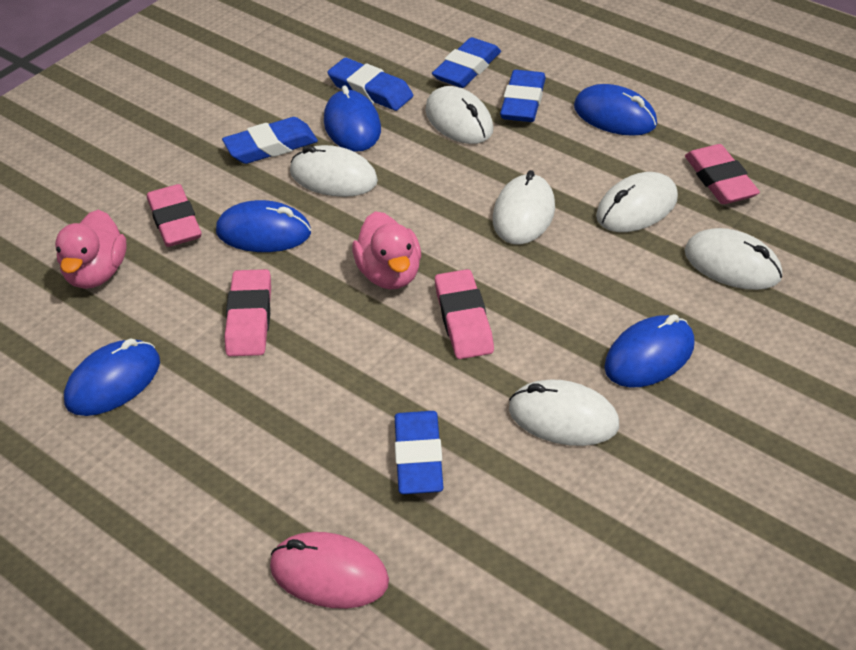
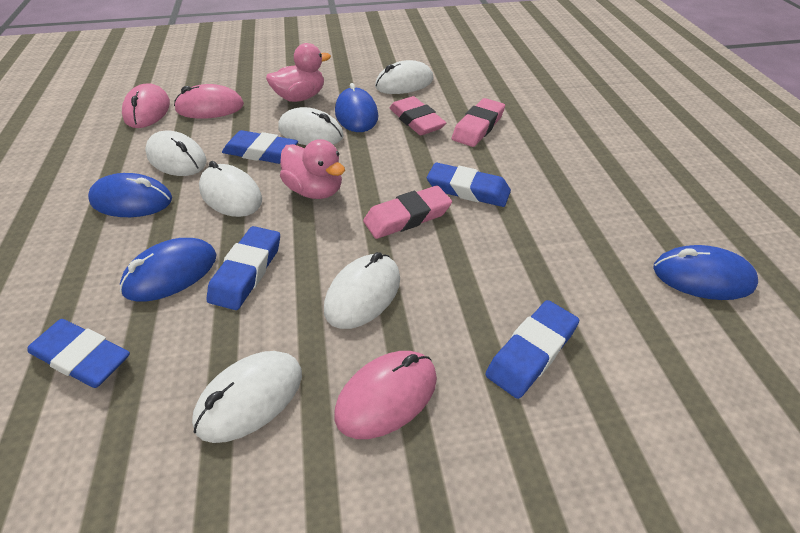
blue mouse: [64,338,160,416] [216,200,311,252] [324,85,381,152] [574,84,657,136] [604,314,695,387] = 5 -> [88,173,172,217] [120,238,217,302] [335,83,378,132] [653,245,758,300] = 4
pink eraser: [147,184,201,247] [225,269,271,356] [435,269,494,359] [685,144,760,204] = 4 -> [363,185,452,239] [389,96,446,135] [452,98,505,147] = 3
pink mouse: [270,532,389,609] = 1 -> [122,83,170,128] [174,84,244,119] [334,351,437,439] = 3

